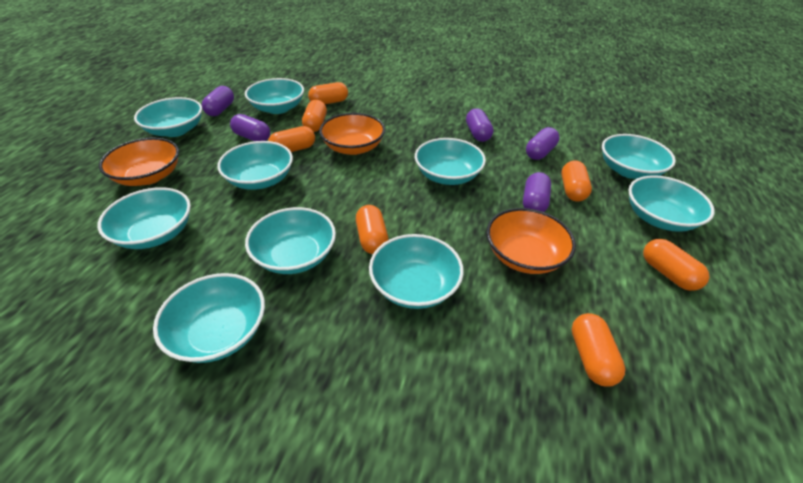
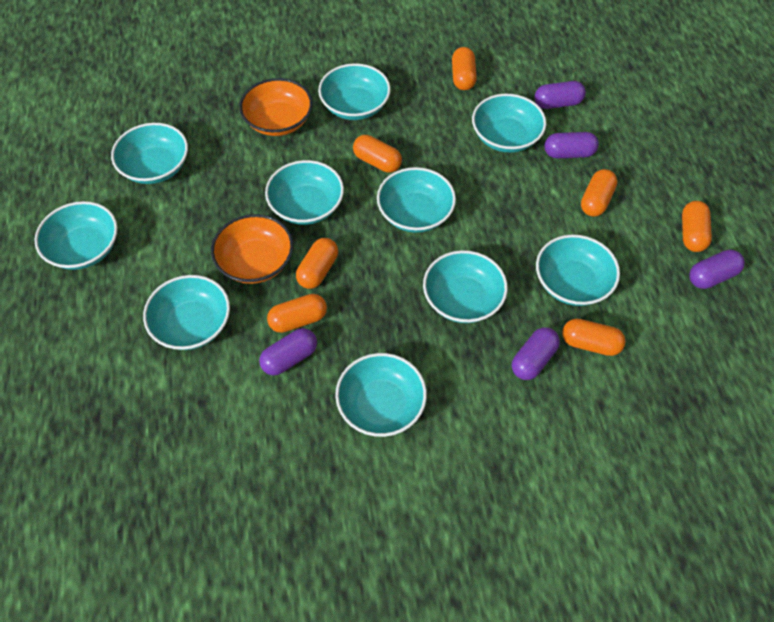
orange bowl: [99,138,179,186] [319,113,385,155] [486,208,576,274] = 3 -> [211,214,293,284] [239,78,313,136] = 2

